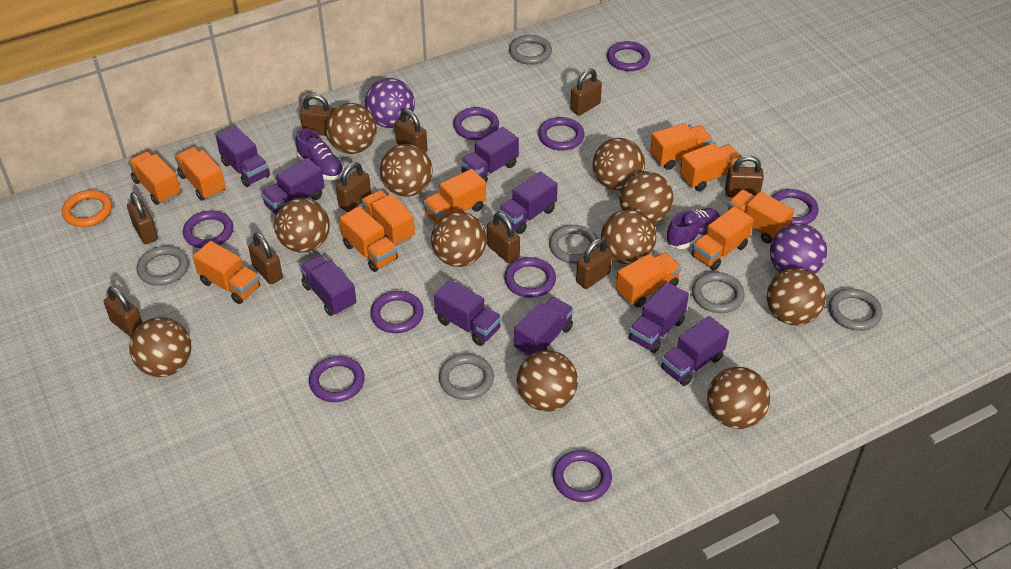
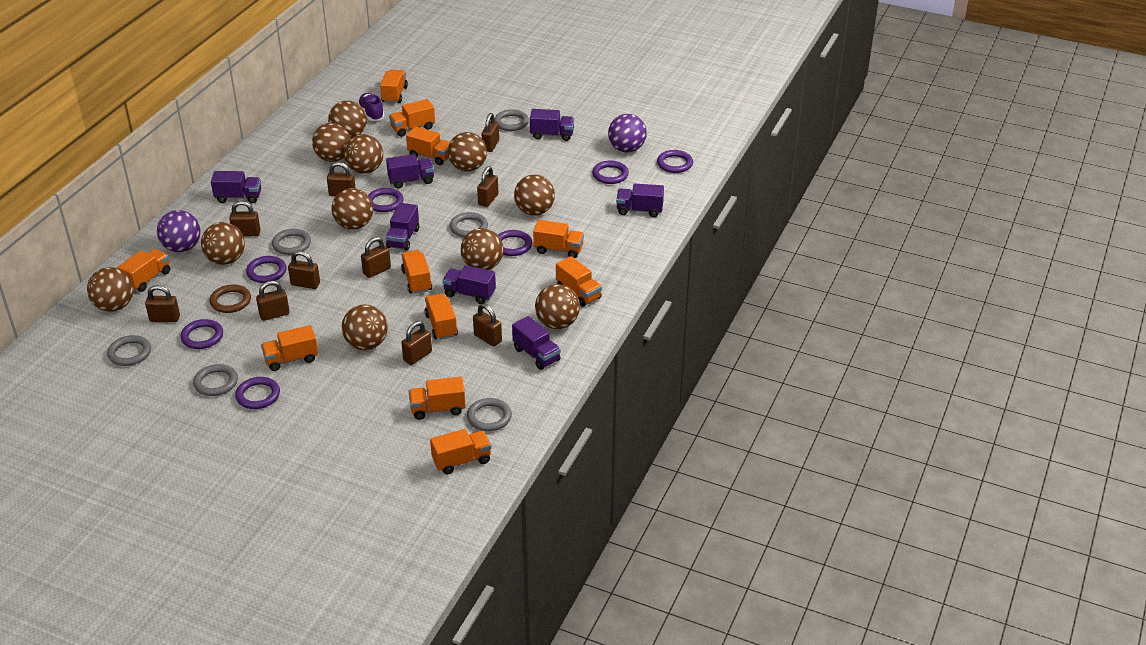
brown ring: none = 0 -> [210,285,251,313] = 1
orange ring: [62,190,112,227] = 1 -> none = 0
purple ring: [183,211,233,248] [309,356,365,402] [370,291,424,333] [453,107,499,140] [504,257,556,298] [538,117,585,150] [553,450,612,502] [607,41,650,71] [772,189,819,224] = 9 -> [180,319,223,349] [235,377,280,409] [246,256,286,283] [368,188,404,212] [498,230,532,256] [592,160,629,184] [657,150,693,173] = 7
purple shoe: [295,129,344,180] [667,208,720,249] = 2 -> [357,93,384,121] = 1
purple truck: [216,126,270,187] [261,158,324,214] [300,256,356,316] [434,279,502,346] [460,127,519,183] [498,172,558,234] [514,297,574,357] [629,282,689,353] [661,316,729,386] = 9 -> [211,171,261,203] [386,154,434,188] [386,203,419,251] [442,265,496,304] [512,316,561,370] [530,109,574,141] [616,184,664,217] = 7

